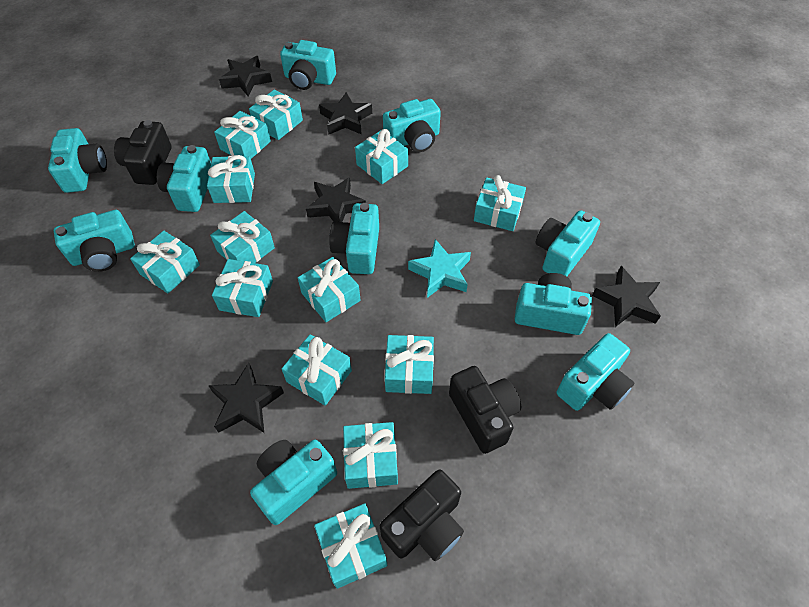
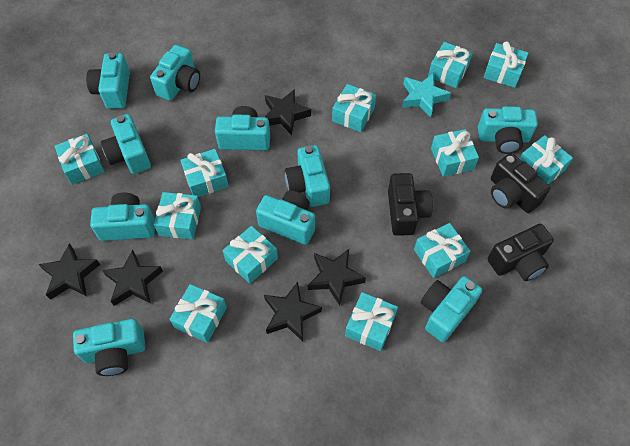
turquoise gift: [130,231,200,293] [207,155,255,203] [210,211,275,263] [212,259,273,317] [214,111,271,159] [249,89,303,140] [282,334,352,406] [298,257,360,322] [314,503,387,589] [343,422,398,489] [355,129,408,184] [385,335,434,394] [474,175,526,231] = 13 -> [55,134,104,185] [154,192,201,239] [169,284,227,343] [180,149,229,197] [223,226,278,284] [332,84,376,132] [345,292,398,351] [414,223,471,278] [428,42,473,88] [431,129,479,177] [483,41,528,88] [520,135,573,184] = 12

